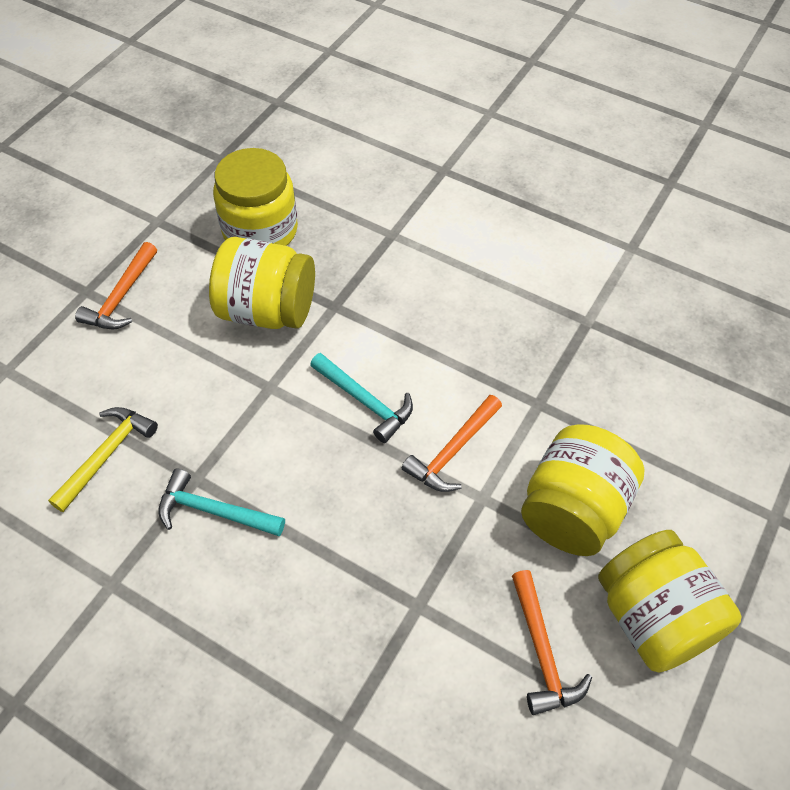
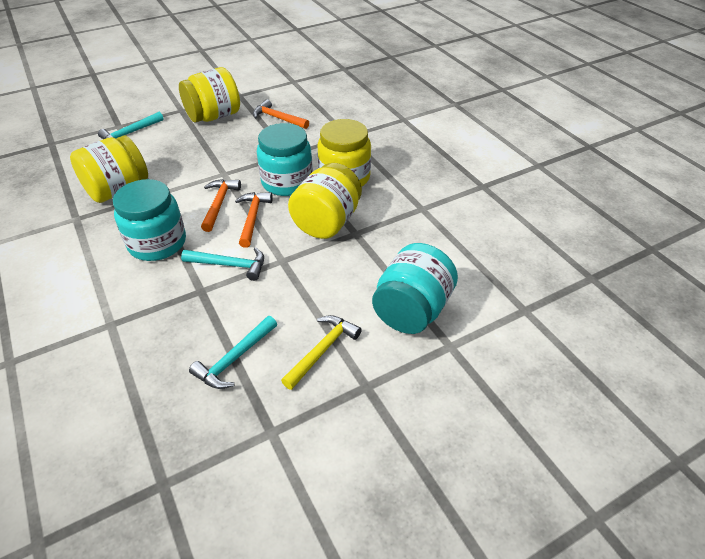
turquoise hammer: [158,469,285,536] [310,353,413,443] = 2 -> [98,112,164,139] [181,247,264,281] [189,316,277,389] = 3
turquoise jar: none = 0 -> [113,179,186,261] [257,123,313,196] [372,243,458,334] = 3

